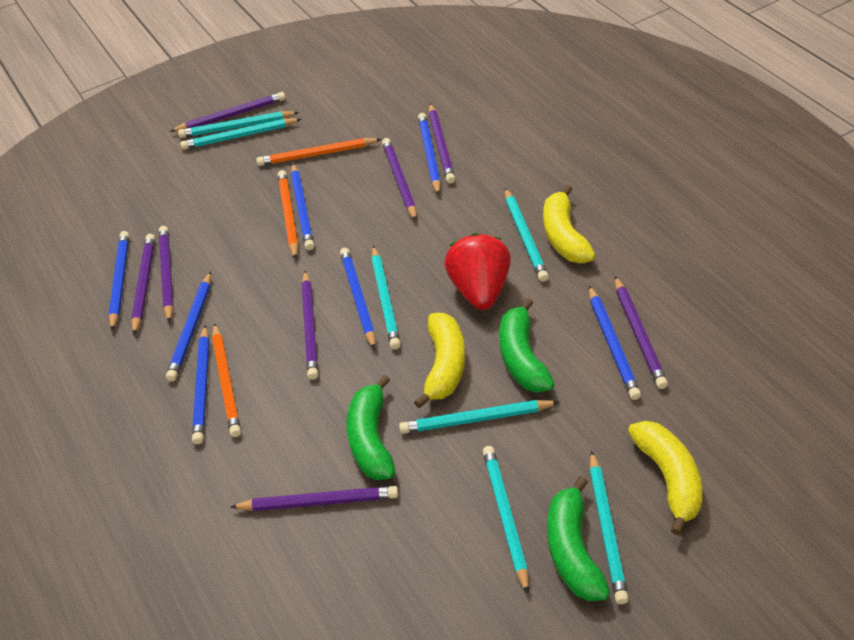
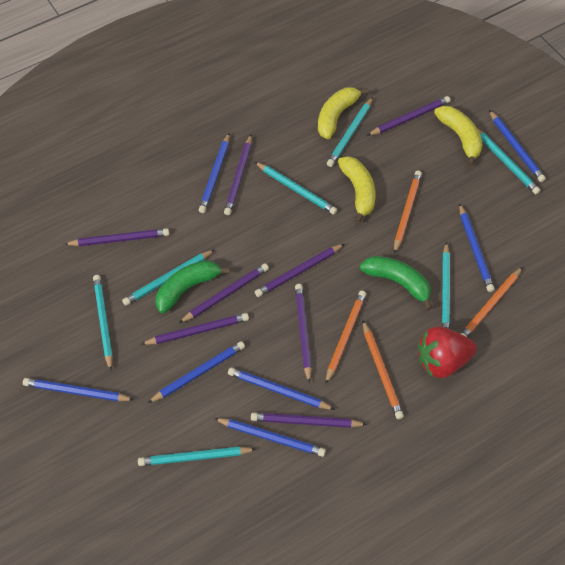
green banana: [346,375,395,480] [499,298,554,393] [547,476,610,601] = 3 -> [156,260,230,313] [360,256,433,310] = 2
orange pencil: [212,323,241,437] [256,138,382,166] [278,170,298,260] = 3 -> [326,291,366,384] [363,320,404,419] [394,171,422,254] [461,267,523,338] = 4

